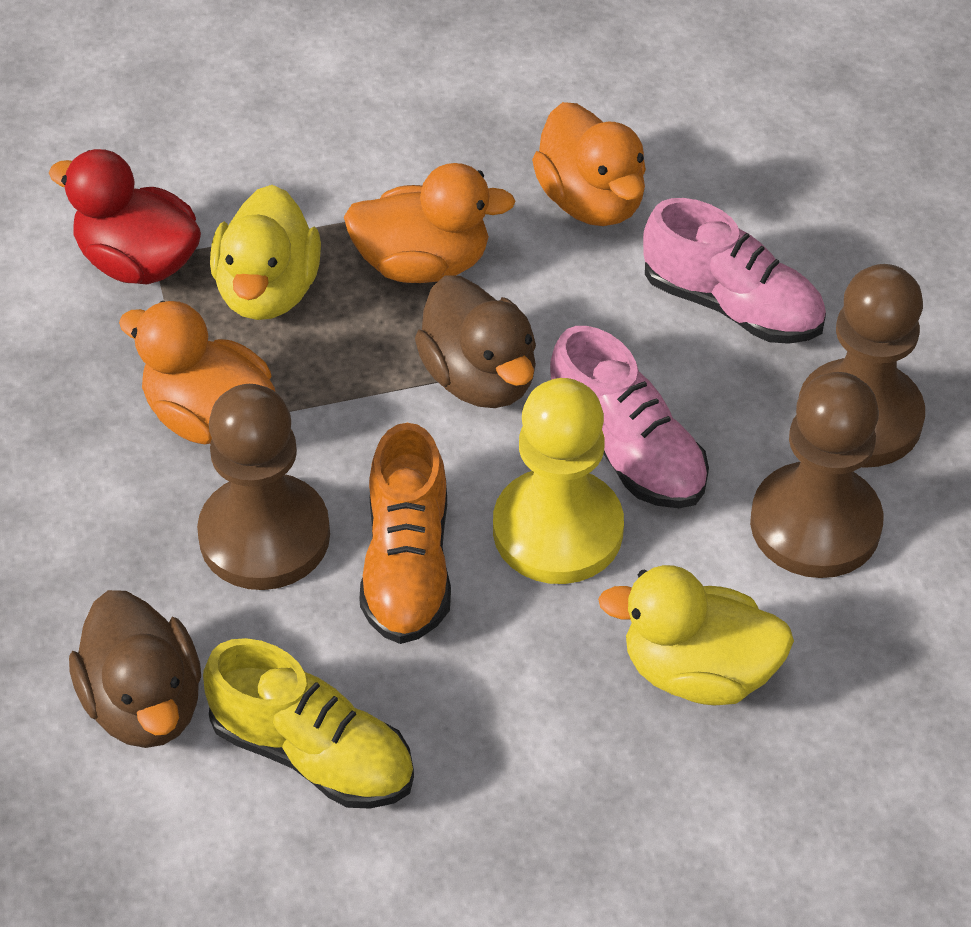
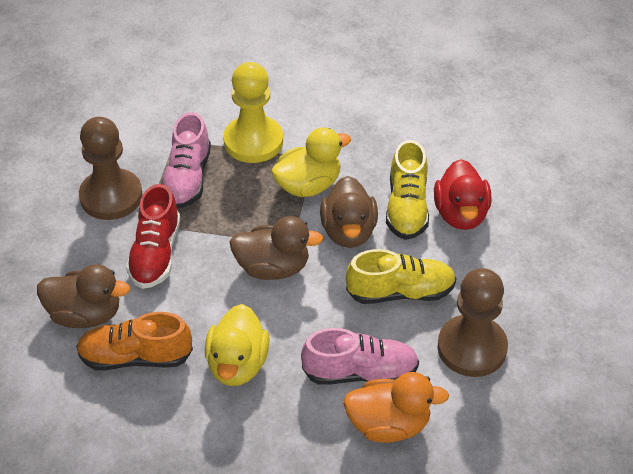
brown duck: [69,590,201,748] [415,275,536,408] = 2 -> [37,264,130,328] [229,216,323,280] [320,176,378,248] = 3
brown pawn: [197,384,330,590] [750,372,884,578] [799,264,925,468] = 3 -> [79,117,143,220] [438,268,508,377] = 2
orange duck: [119,301,275,444] [344,163,516,283] [532,102,646,226] = 3 -> [343,372,449,443] = 1
red shoe: none = 0 -> [126,184,180,289] = 1
yellow shoe: [203,638,414,809] = 1 -> [346,249,456,304] [386,140,429,240] = 2

